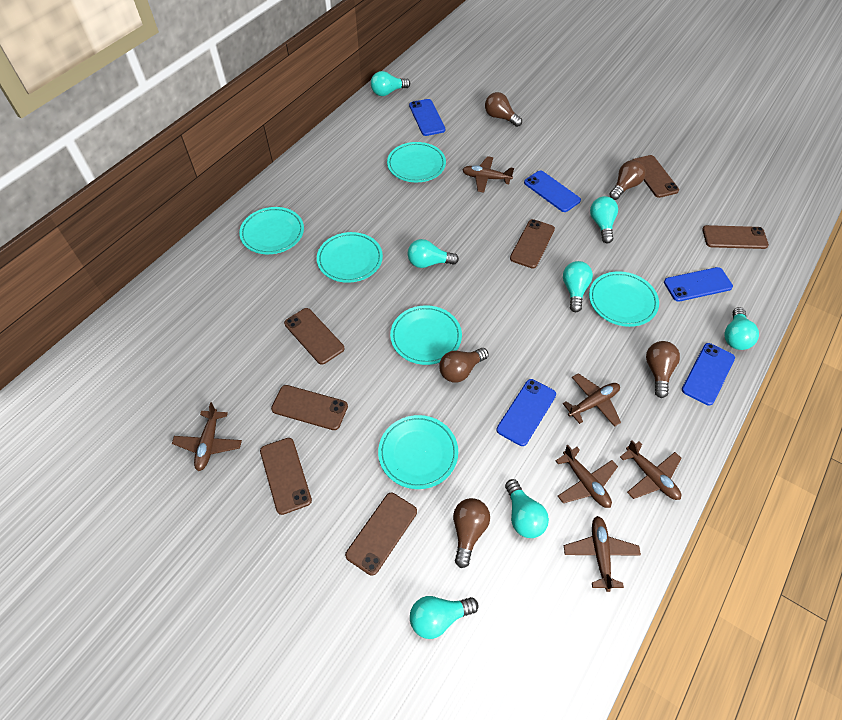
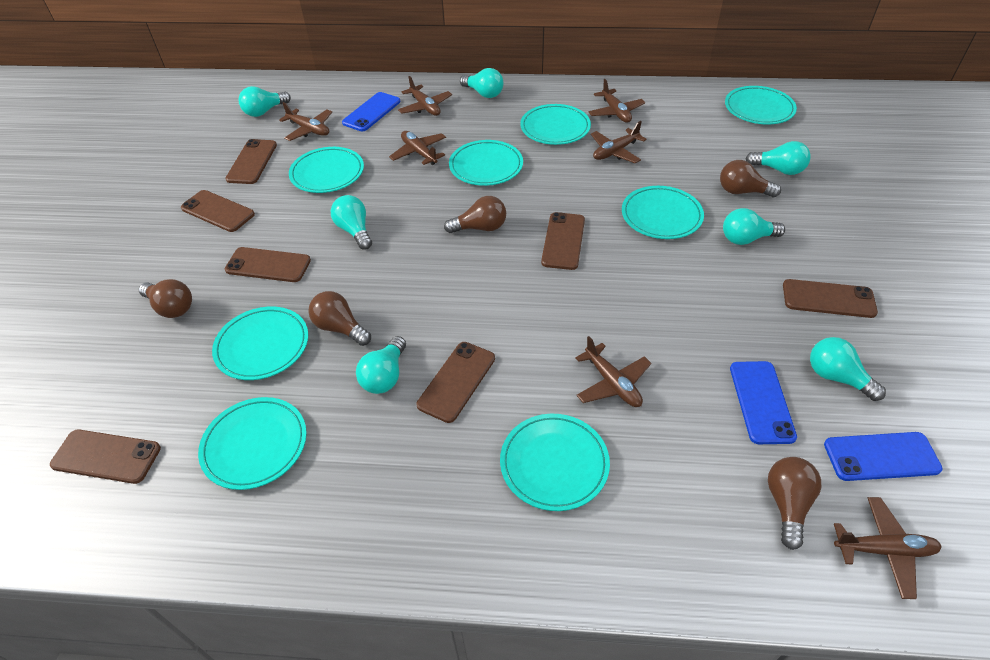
blue phone: [409,99,445,136] [496,379,556,446] [524,171,581,212] [664,267,733,302] [682,343,735,406] = 5 -> [342,92,400,131] [730,361,797,444] [824,432,943,481] = 3
brown plane: [172,402,242,471] [462,156,514,192] [555,445,618,508] [563,373,621,427] [564,516,641,592] [620,440,681,500] = 6 -> [279,102,332,141] [389,131,446,165] [398,76,452,116] [575,336,651,407] [588,79,645,123] [591,121,647,163] [834,497,942,599] = 7
turquoise plate: [239,207,304,254] [317,232,383,283] [378,415,458,489] [387,142,446,182] [390,305,462,365] [589,271,659,327] = 6 -> [198,397,307,490] [212,307,308,380] [289,147,364,193] [449,140,523,186] [500,414,610,511] [520,104,591,145] [622,186,704,239] [725,86,797,124] = 8

